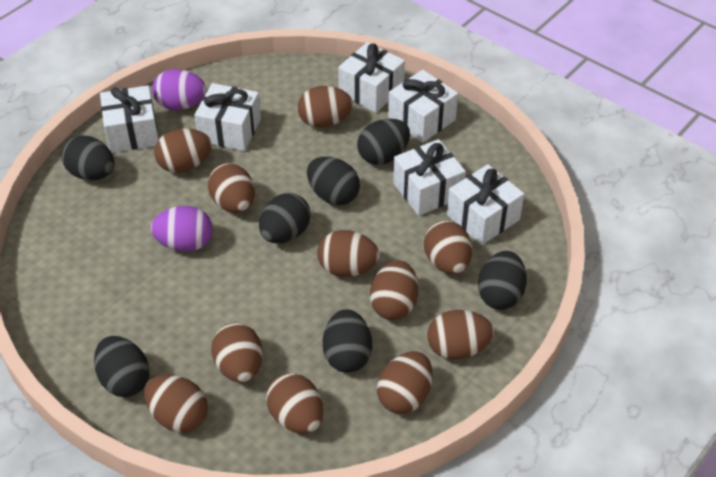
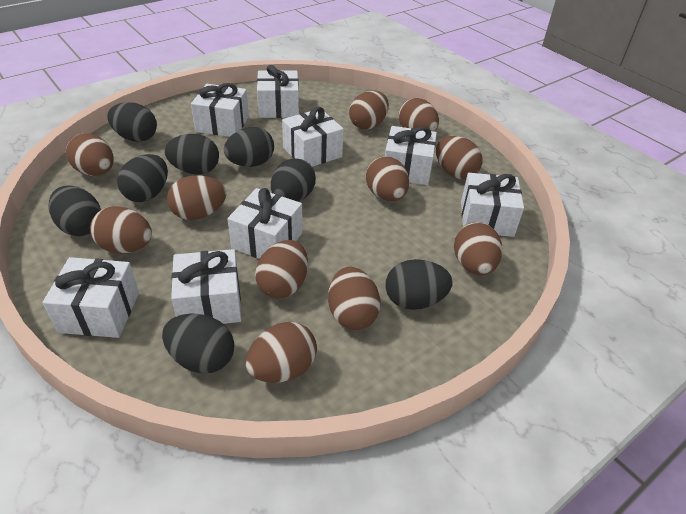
black egg: [61,135,114,180] [94,336,150,397] [259,193,311,244] [307,157,360,205] [323,309,372,373] [357,119,410,165] [478,251,527,310] = 7 -> [49,185,101,236] [107,102,157,142] [117,154,168,202] [162,314,234,374] [164,134,219,175] [224,127,274,167] [271,158,316,202] [386,259,452,310] = 8
purple egg: [150,206,213,252] [152,69,207,110] = 2 -> none = 0
white gift: [100,86,158,153] [194,83,261,151] [338,42,405,113] [388,70,458,143] [393,139,466,216] [447,164,524,245] = 6 -> [43,257,139,338] [171,249,241,324] [191,83,249,137] [227,188,302,259] [257,65,299,118] [282,107,344,167] [385,126,437,185] [461,173,524,237] = 8

